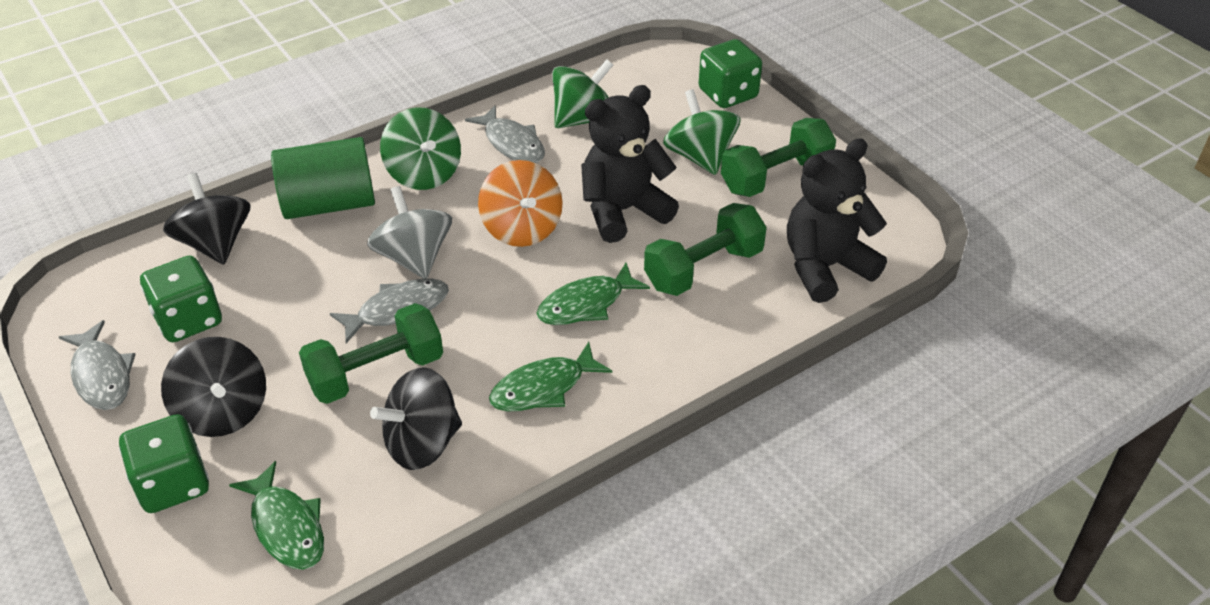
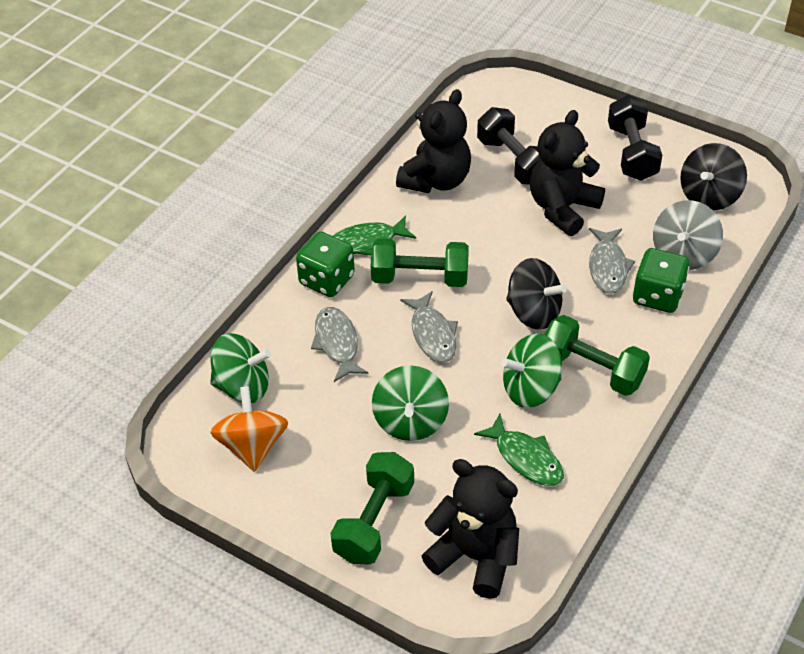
black dumbbell: none = 0 -> [477,107,540,185] [608,95,662,181] = 2
black spinning top: [161,337,266,437] [163,173,250,265] [370,367,462,470] = 3 -> [506,258,567,330] [680,143,747,211] = 2
black teddy bear: [581,85,679,243] [787,138,887,303] = 2 -> [396,89,471,193] [422,459,519,599] [530,110,605,236] = 3
green cylinder: [271,137,375,219] = 1 -> none = 0
green dice: [119,414,209,513] [140,256,222,342] [699,39,762,108] = 3 -> [296,231,355,297] [633,248,689,313] = 2
green fish: [229,461,324,570] [489,342,612,412] [536,263,650,325] = 3 -> [333,215,416,255] [474,414,564,486] = 2

